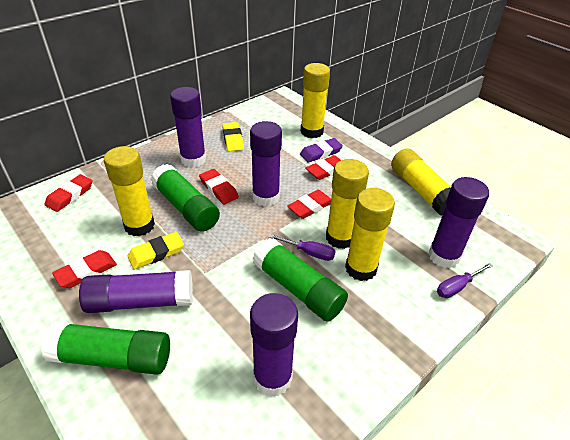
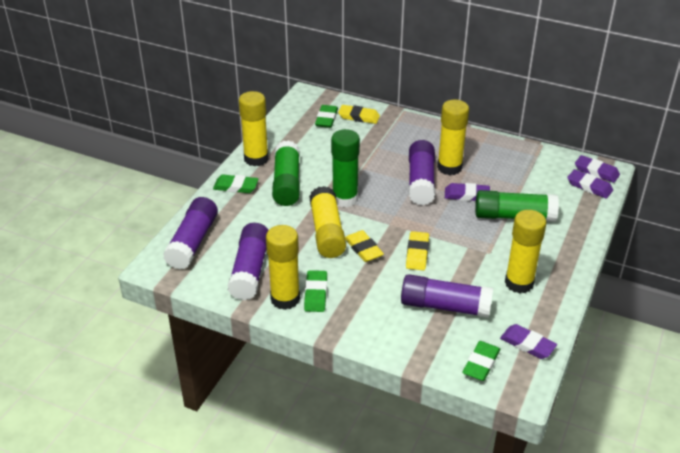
green eraser: none = 0 -> [213,175,259,193] [304,270,327,312] [315,105,338,128] [462,341,500,381] = 4
purple eraser: [300,138,343,163] = 1 -> [445,183,490,201] [500,324,557,359] [567,169,613,199] [575,155,620,183] = 4
purple glue stick: [79,270,193,313] [170,87,206,168] [250,121,282,207] [250,293,298,397] [428,177,489,268] = 5 -> [163,197,218,270] [228,223,269,300] [401,274,493,318] [409,140,435,205] = 4
purple screwdriver: [269,234,336,261] [437,263,493,298] = 2 -> none = 0
red eraser: [44,174,93,212] [52,250,117,288] [199,169,239,204] [287,190,331,219] [305,155,341,180] = 5 -> none = 0
yellow eraser: [127,232,184,270] [222,122,244,151] = 2 -> [338,105,380,124] [345,230,384,262] [406,231,429,270] = 3

